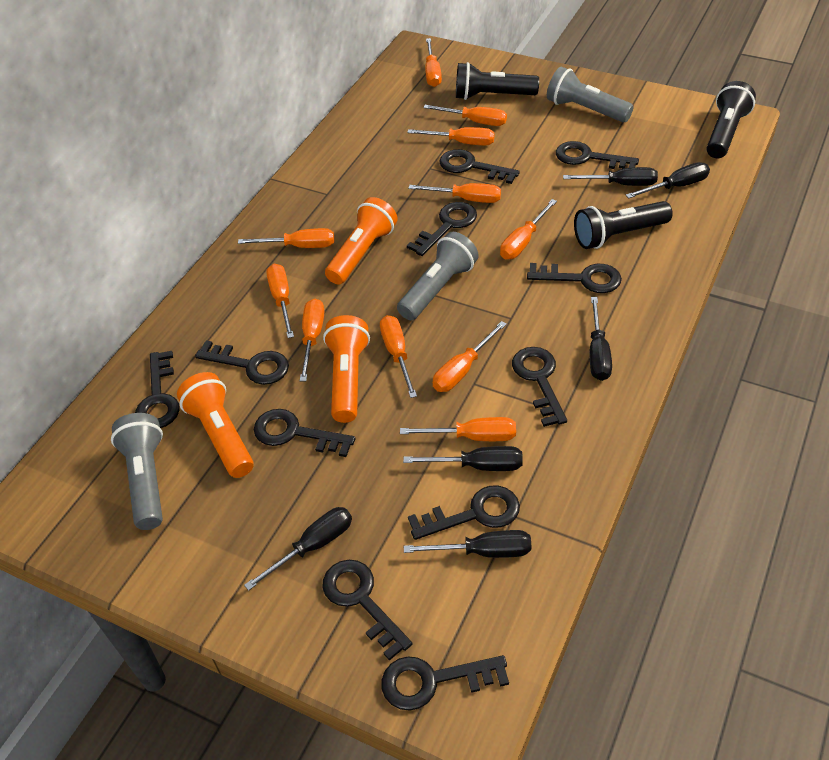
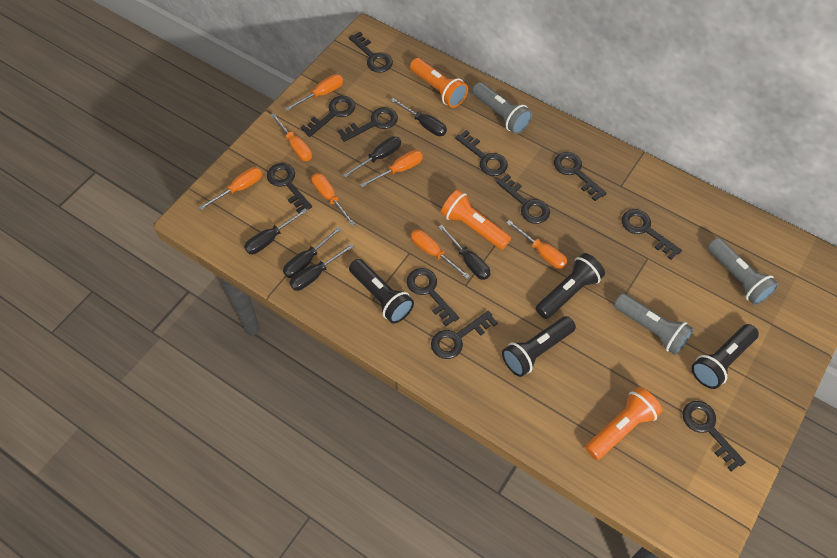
black flashlight: [456,62,539,100] [574,201,673,249] [706,81,756,158] = 3 -> [349,259,414,324] [502,316,576,377] [536,253,605,319] [691,324,759,389] = 4
orange screwdriver: [238,228,334,248] [266,264,294,338] [300,299,324,381] [380,315,417,398] [400,417,516,441] [407,127,495,145] [408,183,501,203] [423,105,507,126] [425,38,442,87] [433,321,507,392] [500,199,557,259] = 11 -> [198,167,262,210] [271,113,312,161] [285,74,343,111] [311,173,355,226] [360,150,423,188] [411,230,470,279] [506,220,568,269] = 7

